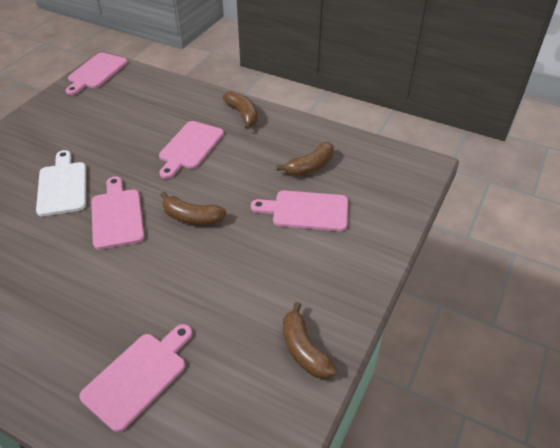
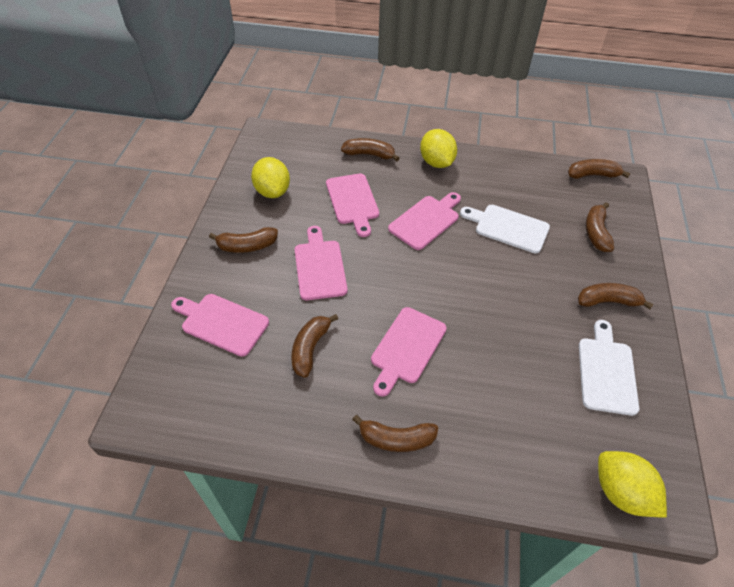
brown banana: [160,192,226,225] [223,91,258,130] [277,142,334,176] [283,302,337,379] = 4 -> [209,227,278,253] [291,314,338,378] [341,138,399,162] [352,415,438,452] [568,159,630,179] [578,283,654,309] [585,202,614,252] = 7
white cutting board: [36,150,86,216] = 1 -> [460,205,550,253] [579,320,639,416] = 2
yellow lemon: none = 0 -> [251,157,290,198] [420,129,457,168] [598,451,667,518] = 3

